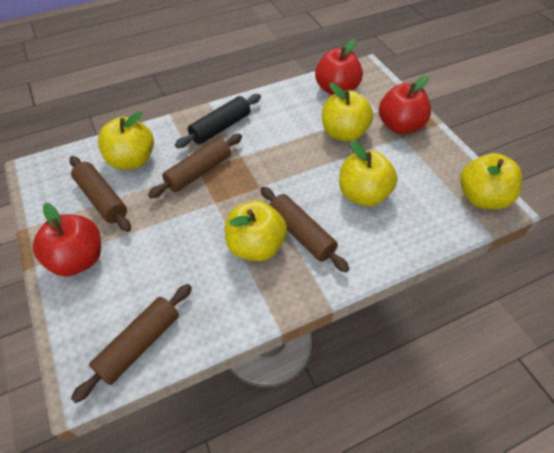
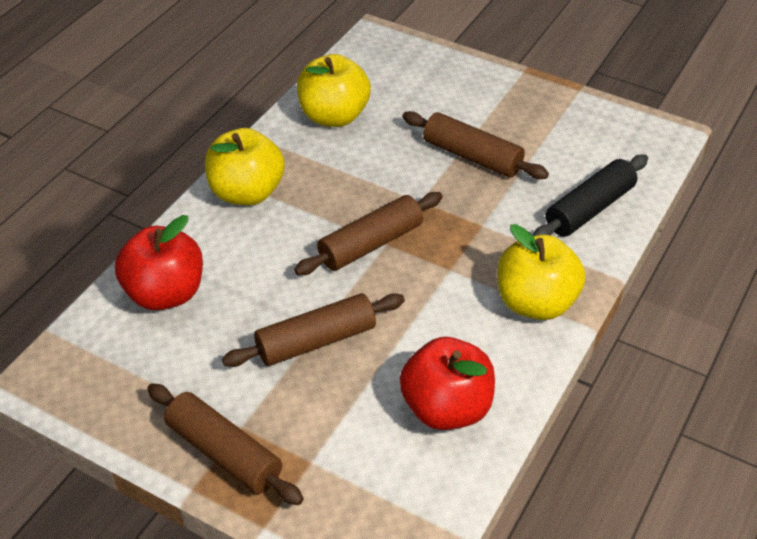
red apple: [33,203,101,277] [315,39,363,95] [379,76,431,134] = 3 -> [115,215,203,310] [400,337,495,430] = 2
yellow apple: [98,111,154,170] [225,200,287,261] [322,83,373,142] [339,141,397,206] [460,153,522,209] = 5 -> [205,128,285,205] [297,54,371,127] [497,224,585,320] = 3

